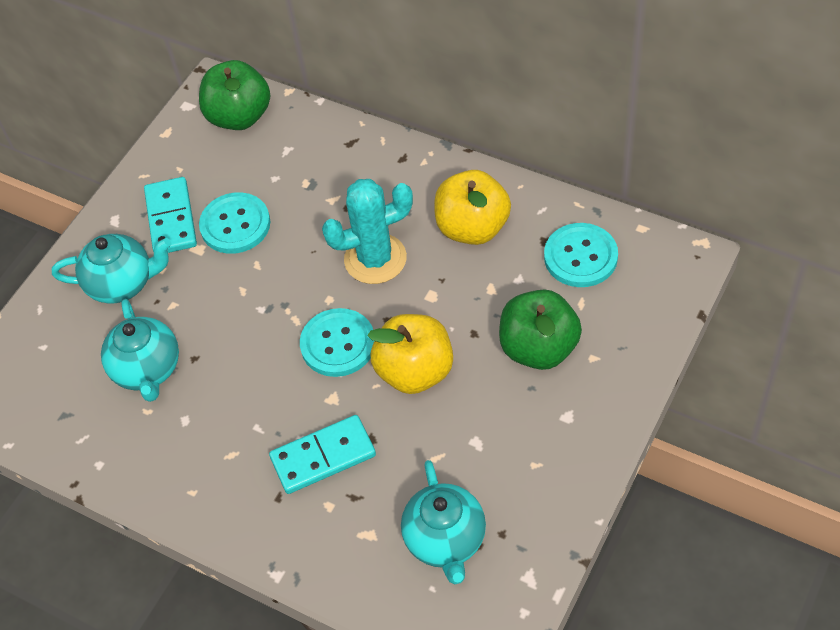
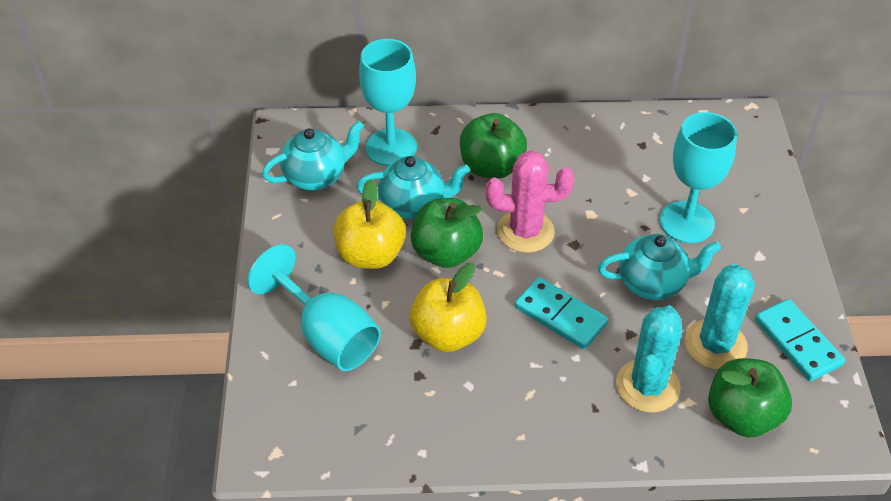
green apple: [199,60,270,130] [499,289,582,370] = 2 -> [411,198,483,268] [460,113,527,179] [708,358,792,437] = 3
pink cactus: none = 0 -> [486,151,574,253] = 1
turquoise button: [199,192,270,254] [300,308,374,377] [544,223,618,287] = 3 -> none = 0
turquoise cactus: [322,179,413,284] = 1 -> [616,305,682,413] [685,264,755,370] = 2
turquoise goblet: none = 0 -> [247,244,381,371] [359,39,417,166] [660,112,737,243] = 3

